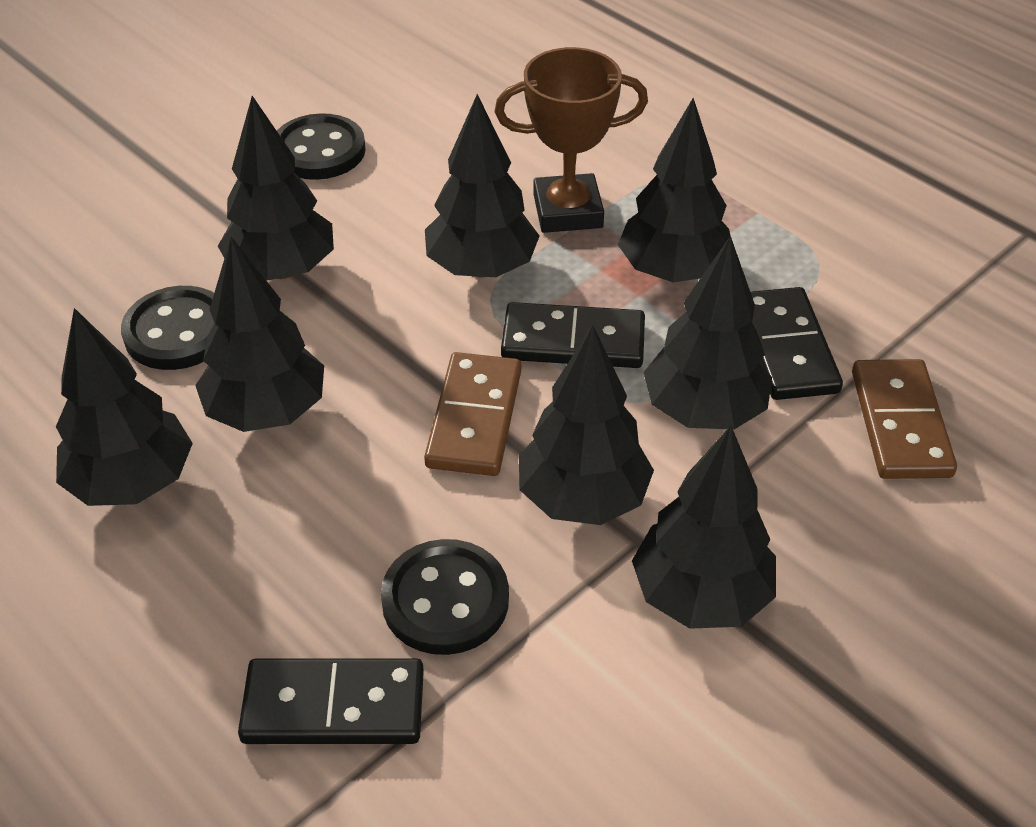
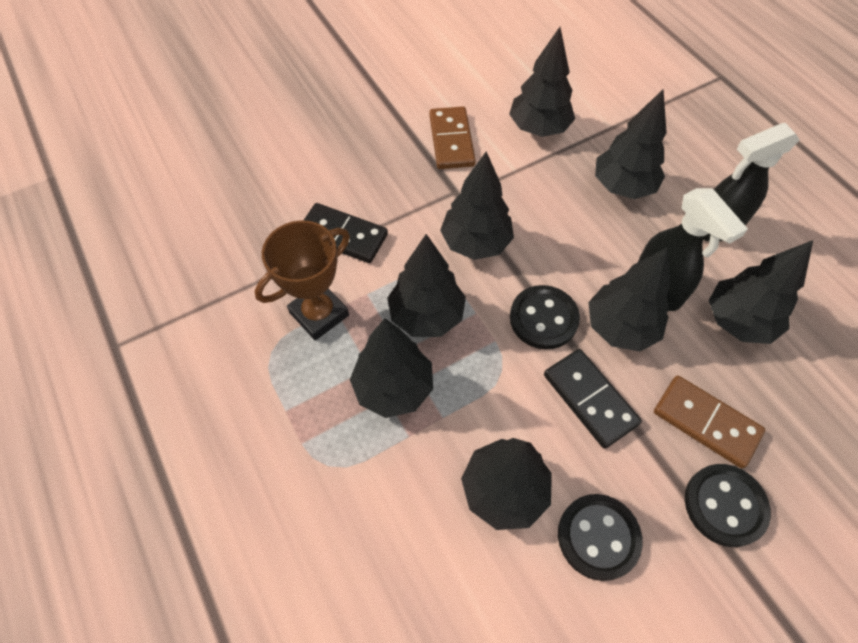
black domino: [238,658,424,744] [501,302,645,368] [751,287,843,400] = 3 -> [303,203,388,263] [544,349,642,449] = 2
black spray bottle: none = 0 -> [638,188,748,311] [703,123,800,241] = 2

